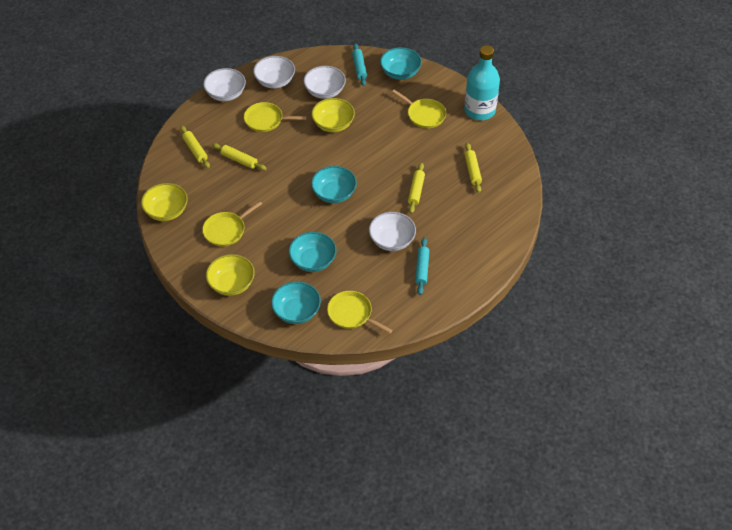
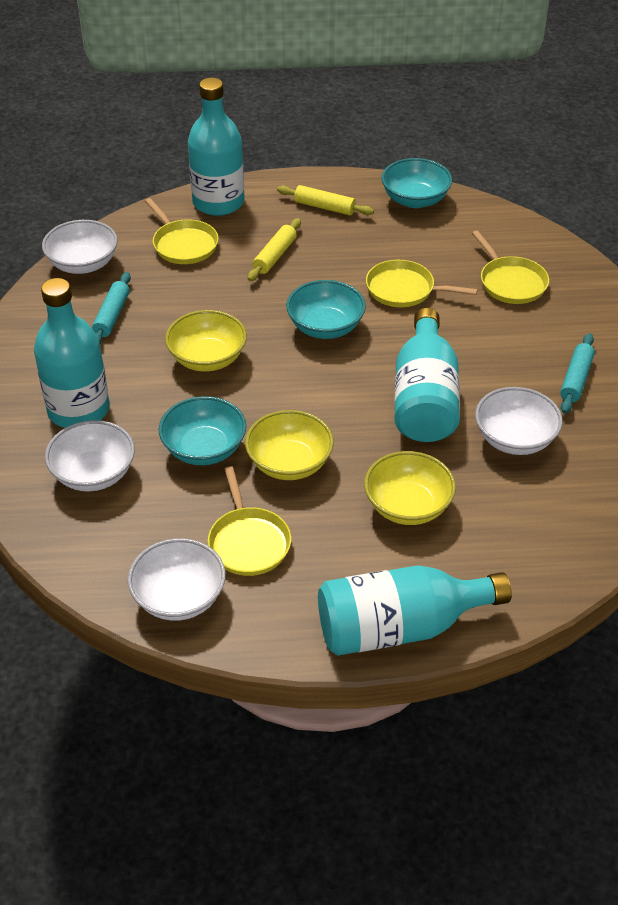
turquoise bottle: [464,45,500,120] = 1 -> [34,278,109,428] [188,78,245,216] [318,565,512,656] [394,308,460,442] = 4
turquoise bowl: [271,281,321,324] [289,232,336,272] [311,166,357,203] [380,47,422,80] = 4 -> [159,396,246,465] [286,280,366,339] [381,158,452,208] = 3
yellow rolling pin: [180,126,210,168] [212,143,267,171] [408,163,425,214] [465,143,482,193] = 4 -> [248,218,301,281] [277,185,374,215] = 2

